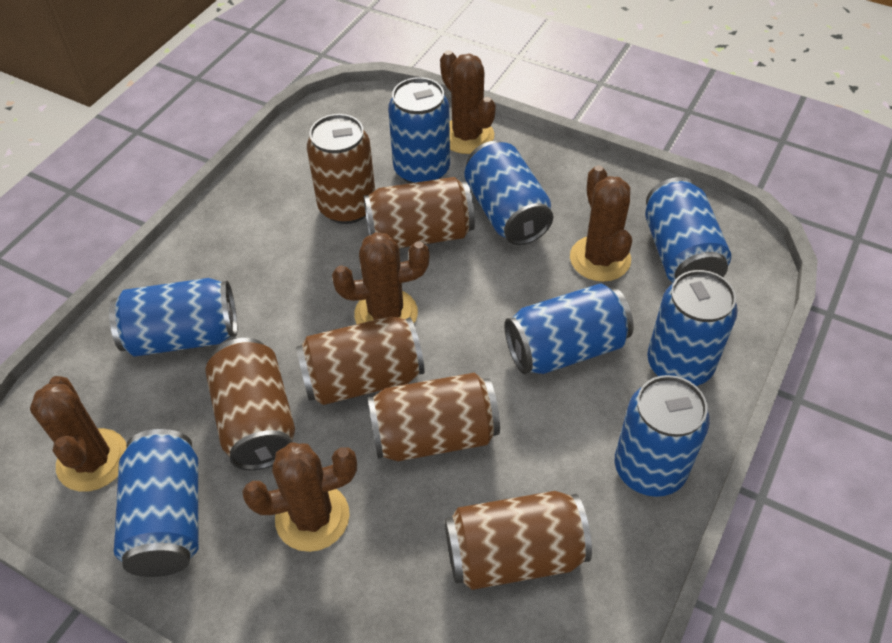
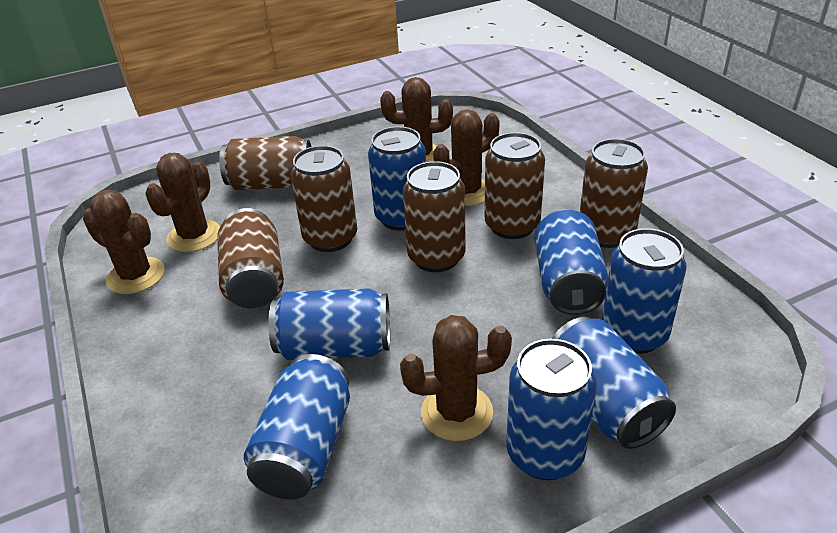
blue can: [109,278,237,357] [114,429,198,577] [388,77,450,183] [465,141,553,245] [504,284,634,374] [615,375,710,497] [645,177,731,283] [647,270,738,386] = 8 -> [244,354,350,499] [268,288,390,360] [368,126,426,231] [506,339,597,480] [534,209,608,315] [552,317,676,449] [602,228,686,354] = 7

